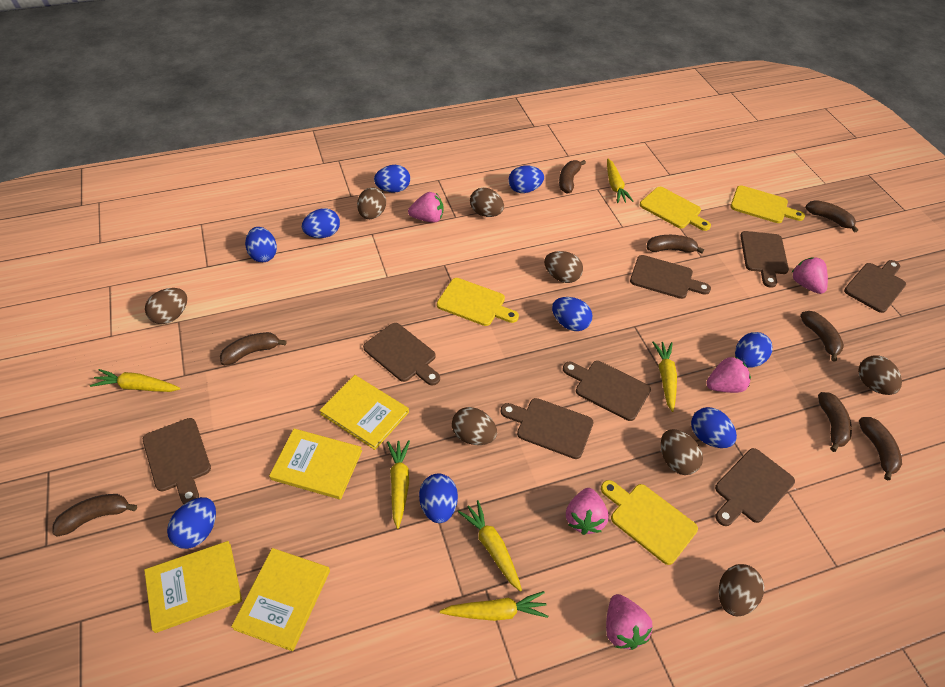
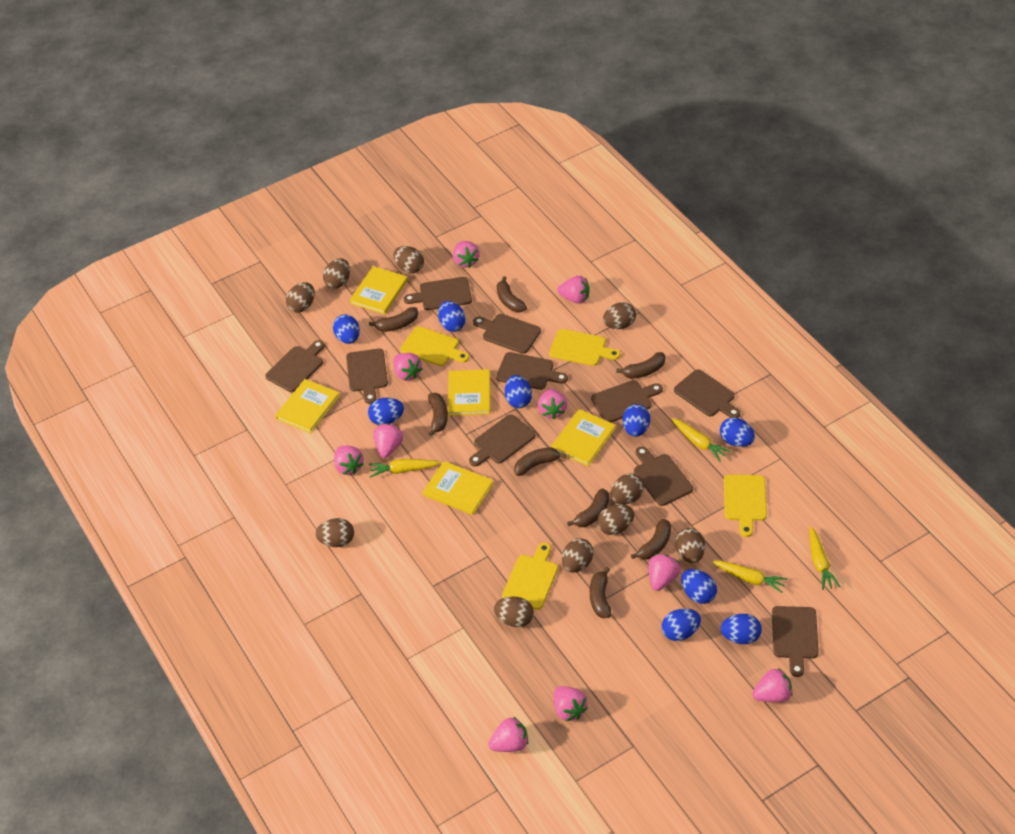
brown cutting board: [143,418,211,504] [363,323,440,386] [500,398,593,459] [563,361,651,421] [630,255,711,299] [715,448,795,526] [740,231,789,288] [844,260,906,313] = 8 -> [265,340,325,392] [346,349,388,404] [404,277,472,310] [469,414,536,467] [473,314,541,354] [496,352,568,390] [591,380,663,422] [634,446,693,506] [674,369,740,418] [772,606,819,677] = 10
brown egg: [145,288,187,324] [357,188,386,219] [452,407,497,445] [470,187,504,217] [544,251,583,283] [661,429,703,475] [719,564,764,616] [858,355,902,395] = 8 -> [286,282,315,312] [315,518,354,547] [323,258,350,289] [393,246,424,273] [494,597,534,627] [562,538,594,573] [597,504,634,535] [603,302,636,329] [611,473,644,505] [675,528,705,563] = 10
pink strawberry: [408,192,443,223] [566,488,609,535] [606,594,653,650] [706,357,751,393] [792,257,828,294] = 5 -> [334,446,364,475] [373,423,403,458] [393,353,422,381] [453,241,480,268] [488,717,528,752] [538,389,567,419] [554,686,588,721] [558,276,590,304] [648,554,680,591] [752,668,792,702] = 10
yellow book: [144,541,242,633] [231,548,330,651] [269,429,362,500] [319,375,409,450] = 4 -> [275,379,340,433] [350,266,408,314] [423,461,494,515] [448,369,491,416] [551,409,616,466] = 5
yellow carrot: [90,369,180,392] [387,440,410,529] [440,591,548,621] [458,500,522,592] [607,159,634,203] [652,341,677,412] = 6 -> [369,459,441,478] [671,418,731,462] [712,561,788,593] [810,527,841,590] = 4

